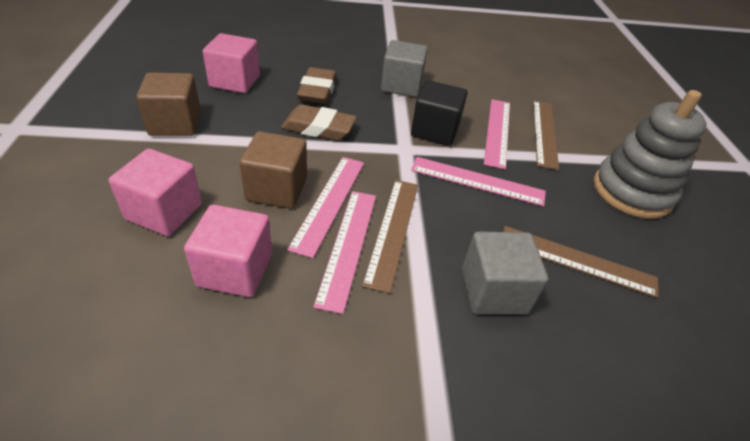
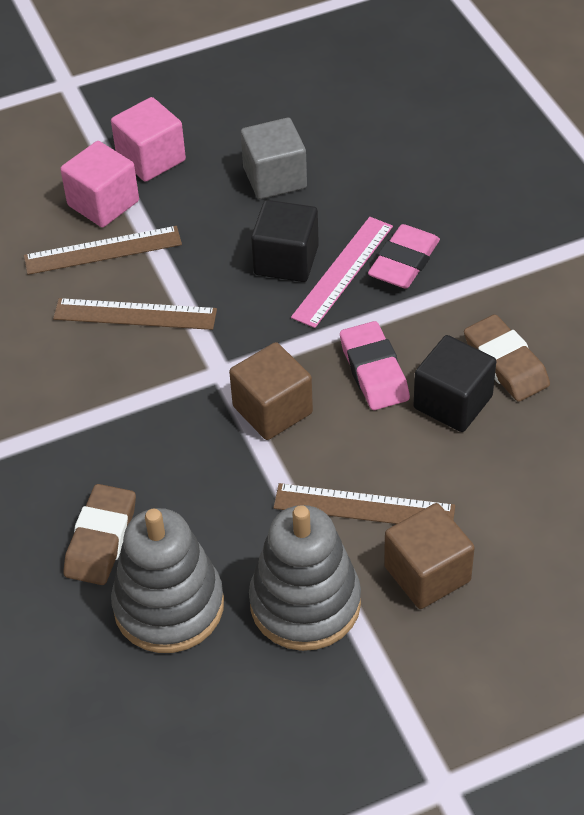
black cube: [411,80,468,146] = 1 -> [251,200,319,282] [414,335,496,432] = 2
grey cube: [381,40,428,97] [462,231,549,315] = 2 -> [241,118,307,199] = 1
grey stacking toy: [594,90,707,219] = 1 -> [111,508,224,653] [249,505,361,651] = 2
pink cube: [108,148,202,236] [184,205,272,297] [203,33,260,93] = 3 -> [60,141,139,227] [111,97,186,182] = 2
pink eraser: none = 0 -> [340,321,410,410] [368,224,440,289] = 2
pink ruler: [287,157,364,258] [313,191,376,314] [411,157,546,206] [484,99,510,169] = 4 -> [291,217,393,328] = 1

